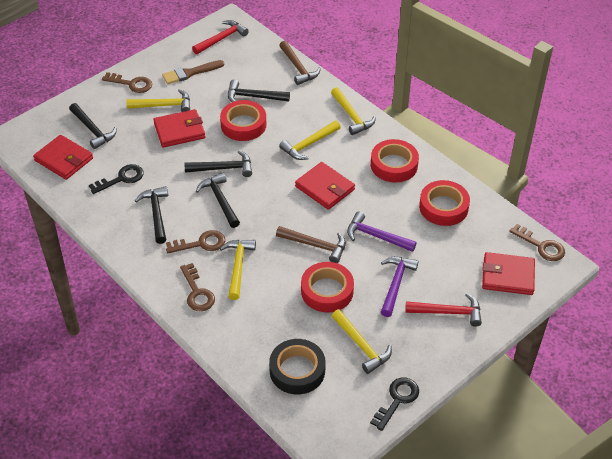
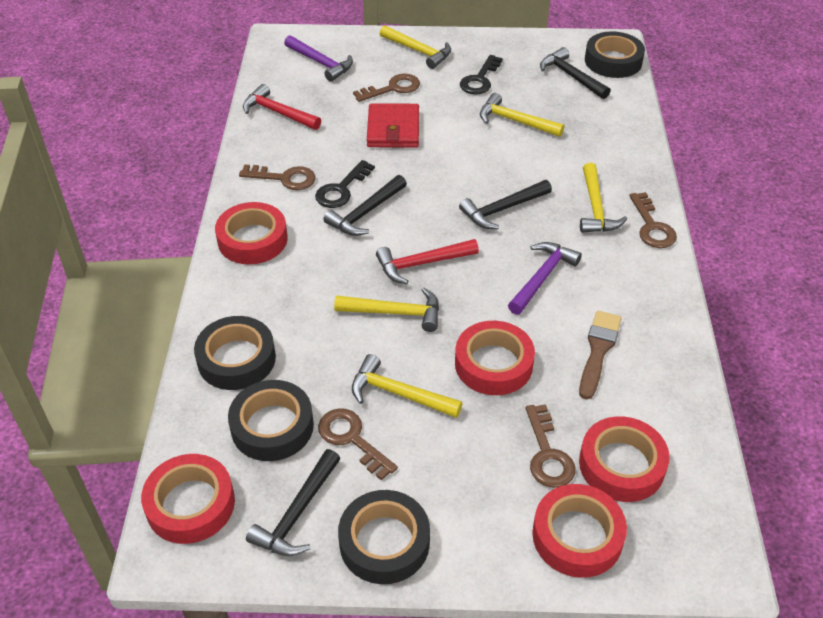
black hammer: [69,103,117,149] [135,186,168,244] [184,151,252,177] [196,173,240,228] [228,79,290,102] = 5 -> [246,449,341,556] [323,175,407,236] [459,180,552,229] [540,47,611,99] = 4
black tape: [269,339,326,394] = 1 -> [194,316,276,390] [228,380,314,461] [338,490,430,584] [585,31,645,78] = 4
brown hammer: [276,226,346,263] [279,41,321,85] = 2 -> none = 0
brown key: [102,72,152,93] [166,230,225,253] [180,263,215,311] [509,224,565,261] = 4 -> [239,164,316,190] [318,408,398,480] [353,73,420,102] [526,404,576,488] [629,192,677,248] = 5
red tape: [220,100,266,141] [301,262,354,313] [371,139,419,182] [419,180,470,226] = 4 -> [141,454,235,544] [215,202,288,265] [455,321,535,395] [532,484,627,578] [579,416,670,502] = 5
red wallet: [33,135,93,180] [153,109,206,148] [295,162,355,210] [482,252,535,295] = 4 -> [367,103,419,148] = 1

